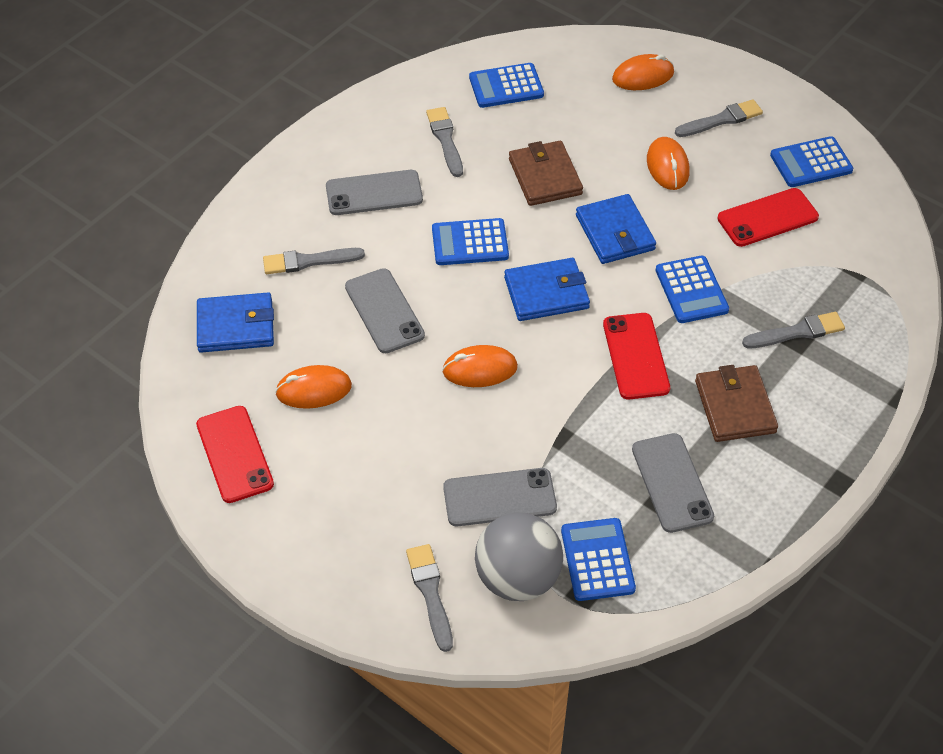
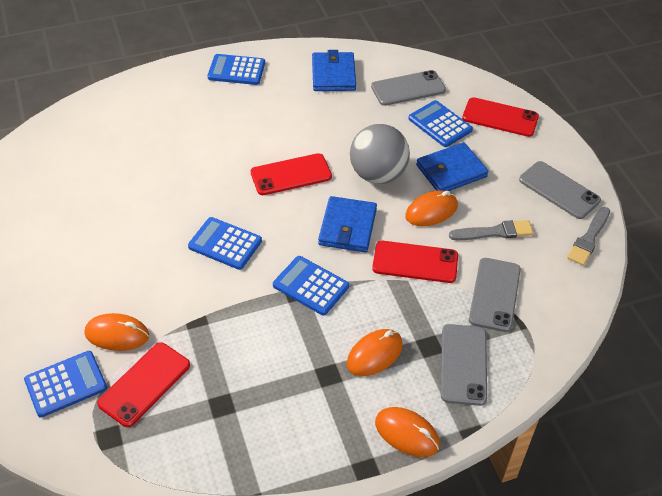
brown wallet: [509,141,583,206] [695,365,778,442] = 2 -> none = 0
grey brush: [263,248,365,274] [406,544,453,652] [426,107,463,177] [675,99,763,137] [742,312,845,348] = 5 -> [449,220,533,240] [567,207,610,266] = 2
red phone: [196,406,274,503] [603,313,670,400] [717,188,819,247] = 3 -> [97,342,190,427] [250,153,332,195] [372,241,458,283] [462,97,539,137] = 4

